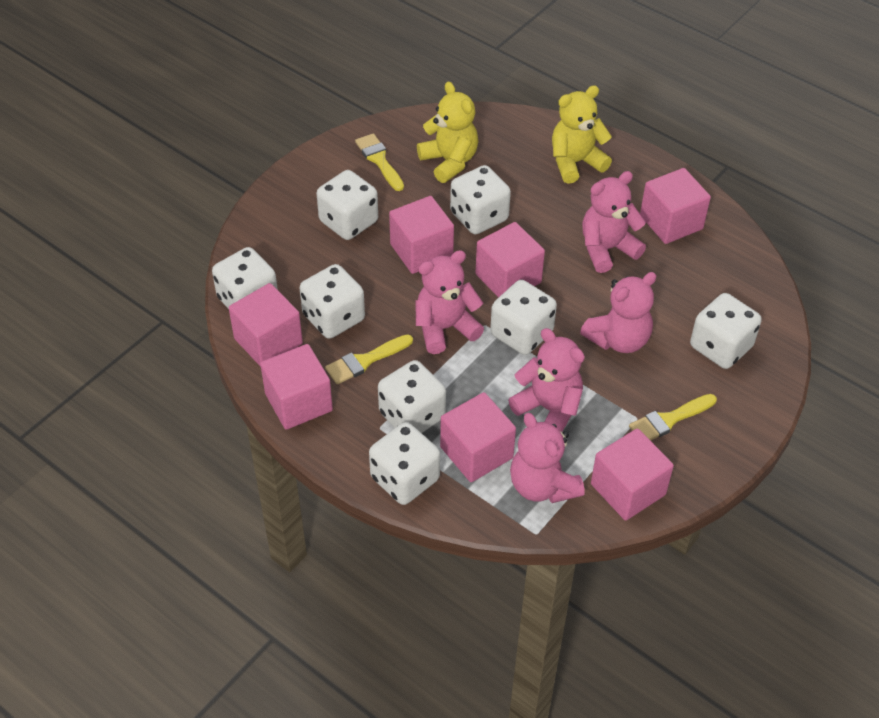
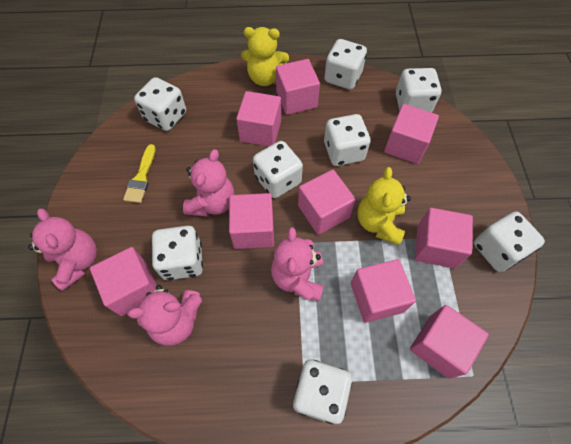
pink cube: [229,283,303,367] [260,344,333,430] [389,196,454,274] [440,392,516,482] [476,222,545,298] [591,428,674,521] [640,168,711,244] = 7 -> [90,247,157,316] [229,193,274,249] [236,91,281,146] [276,59,320,115] [298,170,356,235] [351,259,416,323] [384,104,439,164] [410,305,489,379] [415,208,473,268] = 9
pink teddy bear: [416,250,484,354] [508,328,585,432] [510,413,585,503] [580,272,657,353] [582,171,646,273] = 5 -> [28,208,97,291] [128,285,202,346] [183,149,234,217] [271,227,324,301] = 4
yellow brush: [325,334,413,384] [355,133,404,191] [629,394,717,441] = 3 -> [123,144,156,203] = 1

